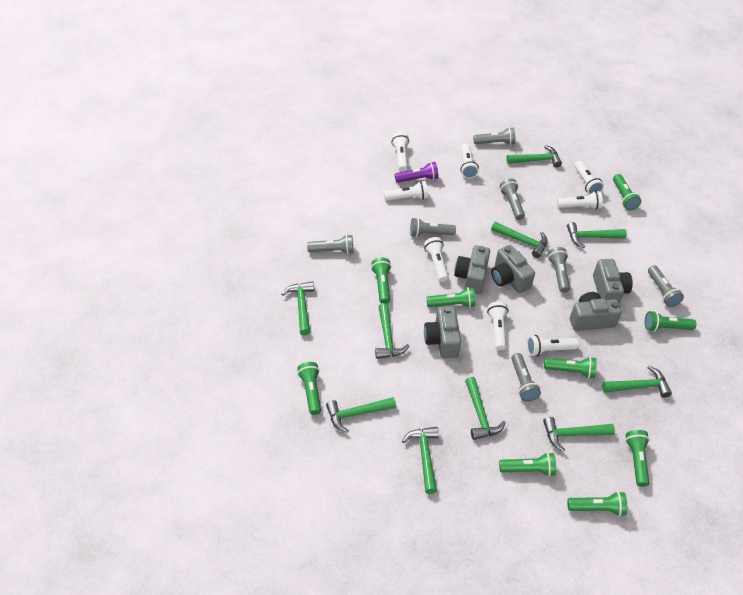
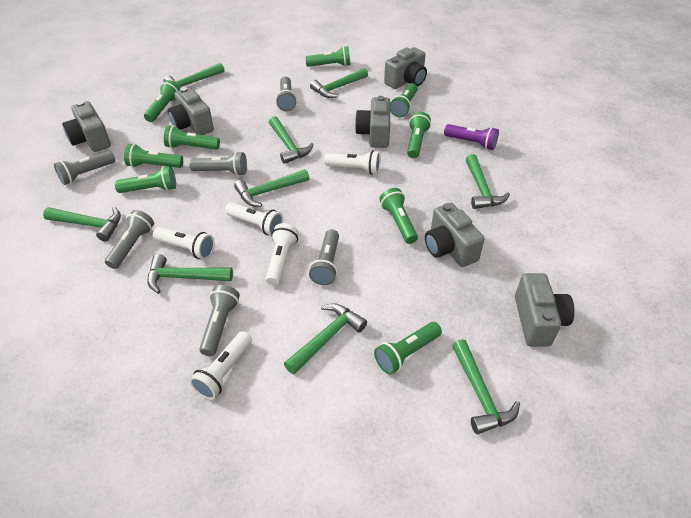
green hammer: [281,281,314,335] [326,397,396,433] [375,303,409,359] [402,427,439,494] [465,377,506,440] [491,222,548,258] [506,145,562,168] [543,417,615,452] [567,222,627,248] [602,366,672,398] = 10 -> [43,207,121,242] [147,254,233,294] [164,63,224,89] [234,169,309,207] [269,116,314,164] [284,304,367,374] [310,68,368,98] [452,339,520,434] [466,154,510,209] = 9
grey camera: [424,306,461,358] [454,245,490,295] [491,245,535,293] [570,292,622,331] [593,259,633,303] = 5 -> [62,101,111,152] [168,87,214,135] [355,96,390,148] [384,47,427,89] [425,203,484,267] [515,273,575,346] = 6
grey flashlight: [307,234,353,254] [410,218,456,237] [473,127,515,145] [500,179,525,220] [511,353,541,402] [548,247,570,293] [648,266,684,307] = 7 -> [54,151,115,185] [105,210,154,269] [189,152,247,176] [199,285,240,356] [276,76,297,111] [309,229,339,285] = 6
white flashlight: [384,181,428,201] [392,132,409,172] [424,237,448,282] [461,144,479,179] [487,301,508,351] [527,335,579,357] [557,191,603,210] [575,160,604,195] = 8 -> [153,227,215,259] [189,331,252,400] [225,202,283,236] [266,223,299,285] [324,150,381,175] = 5

